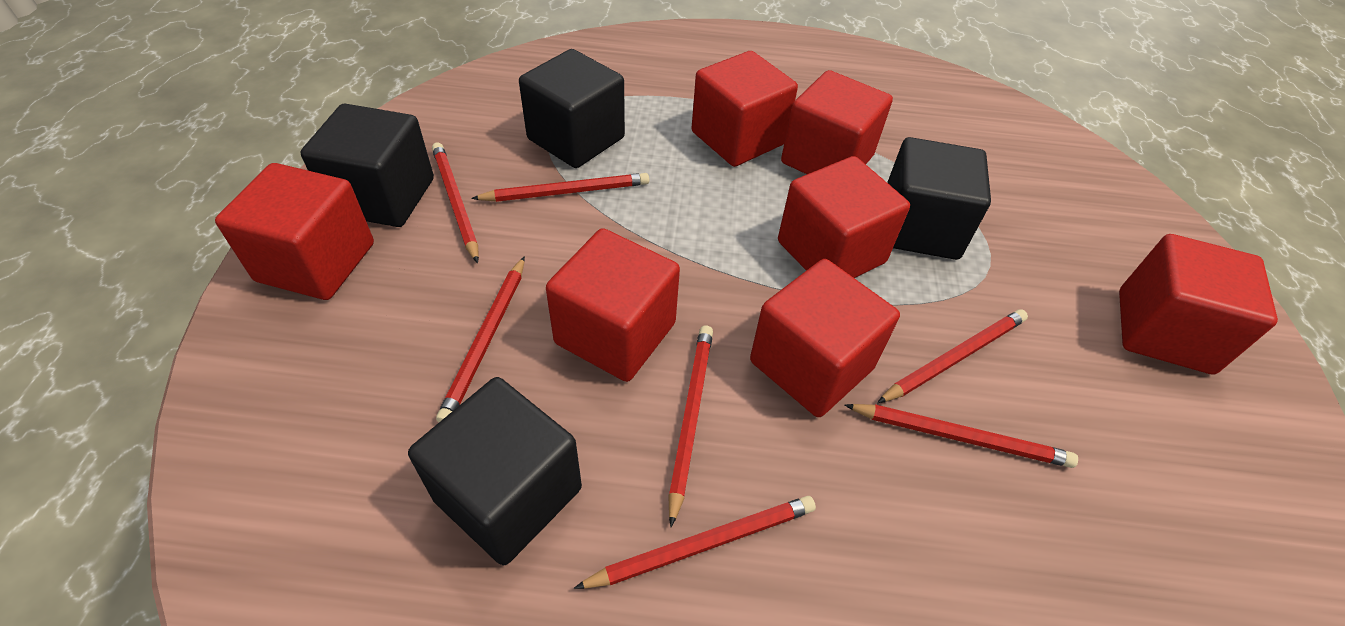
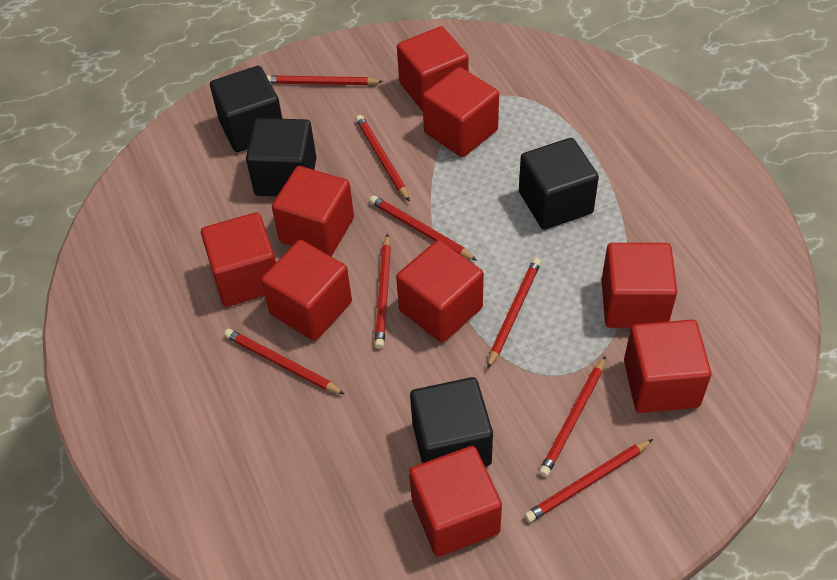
red cube: [215,163,374,300] [546,228,680,382] [692,51,798,167] [750,259,900,417] [778,156,910,278] [781,70,893,174] [1119,234,1278,375] = 7 -> [201,212,276,307] [261,240,352,341] [272,166,354,256] [396,240,484,343] [397,26,469,111] [409,446,502,557] [422,67,499,157] [601,243,677,328] [624,320,711,413] = 9
red pencil: [432,143,479,263] [436,256,525,422] [471,173,649,202] [574,496,816,589] [668,326,713,527] [845,404,1078,468] [877,309,1028,403] = 7 -> [224,329,345,395] [267,75,384,85] [356,115,410,202] [369,195,477,261] [375,234,391,349] [487,258,541,369] [524,439,653,523] [539,356,606,477] = 8

